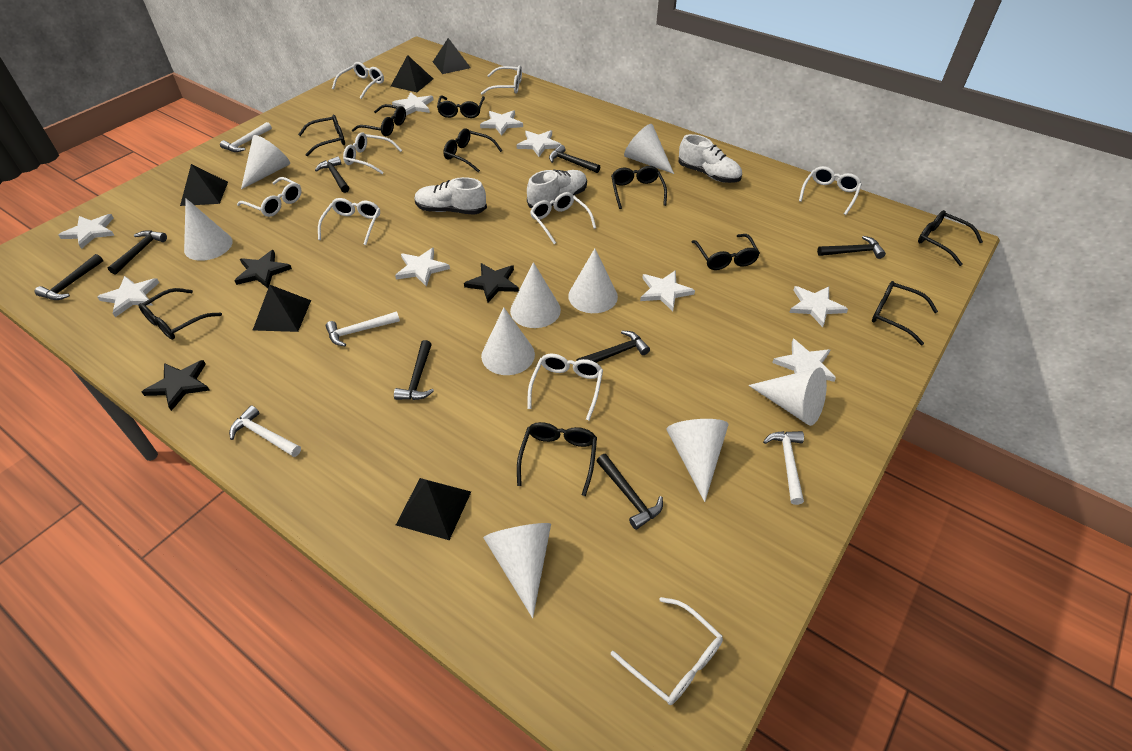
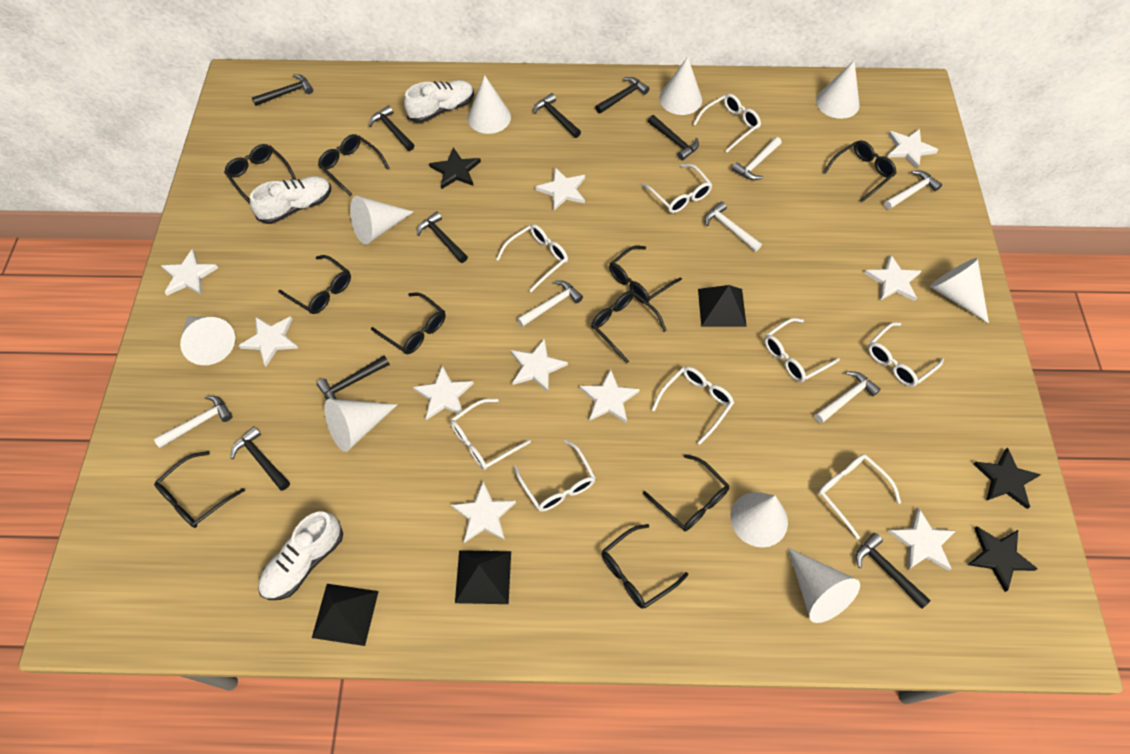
black hammer: [35,254,103,300] [108,230,167,275] [315,156,349,193] [394,340,434,400] [549,145,600,173] [576,331,650,363] [597,454,663,530] [817,236,886,259] = 8 -> [231,426,290,491] [252,74,313,106] [317,355,390,399] [369,105,414,151] [417,211,468,263] [534,93,581,138] [595,77,650,114] [648,115,699,160] [856,533,931,609] = 9
black pyramid: [180,164,228,206] [253,285,311,332] [391,55,433,92] [396,478,471,540] [433,38,471,74] = 5 -> [312,584,379,646] [455,550,511,604] [698,285,747,327] = 3
white hammer: [220,122,272,152] [229,405,301,457] [326,311,400,346] [763,431,804,505] = 4 -> [154,396,233,448] [517,280,583,327] [705,201,762,252] [732,137,782,180] [815,371,881,423] [884,171,942,210] = 6
white star: [59,214,115,249] [97,276,159,317] [392,92,434,116] [395,248,450,287] [480,110,523,136] [516,130,561,157] [640,270,695,311] [772,339,836,382] [789,286,848,327] = 9 -> [161,249,218,296] [238,316,298,367] [413,366,474,420] [451,482,516,543] [511,339,568,392] [535,167,585,210] [579,368,640,423] [864,254,921,301] [888,129,938,169] [888,508,956,571] = 10

